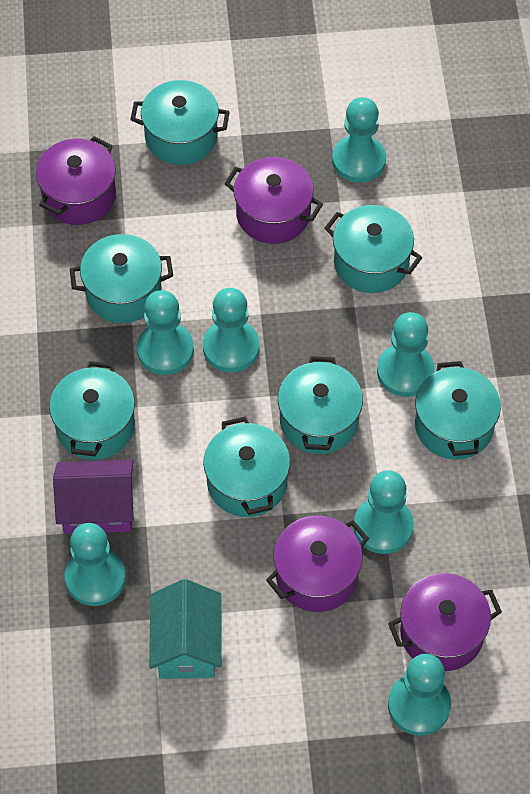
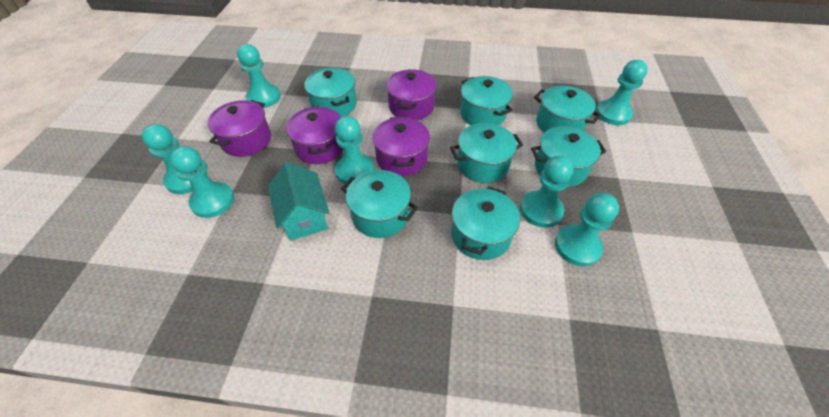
purple house: [53,460,134,534] = 1 -> none = 0

